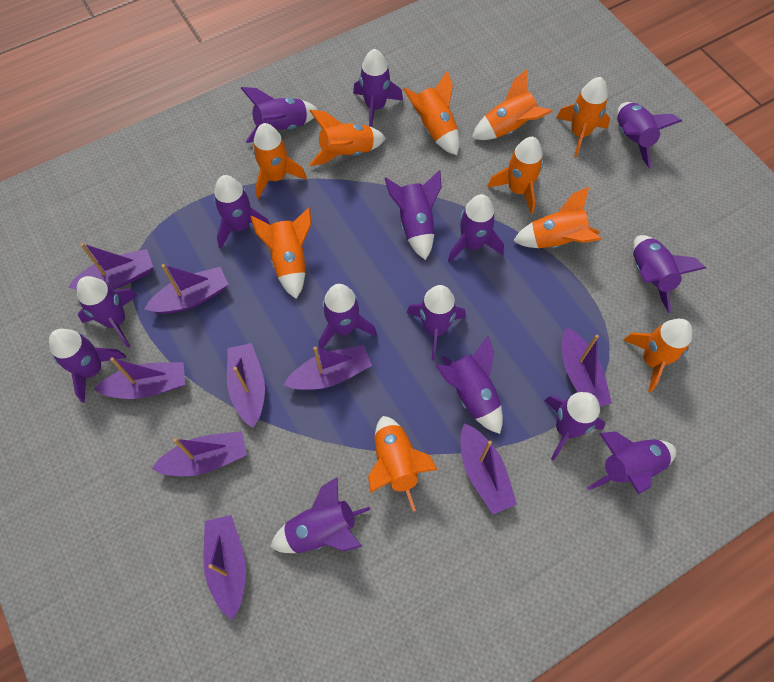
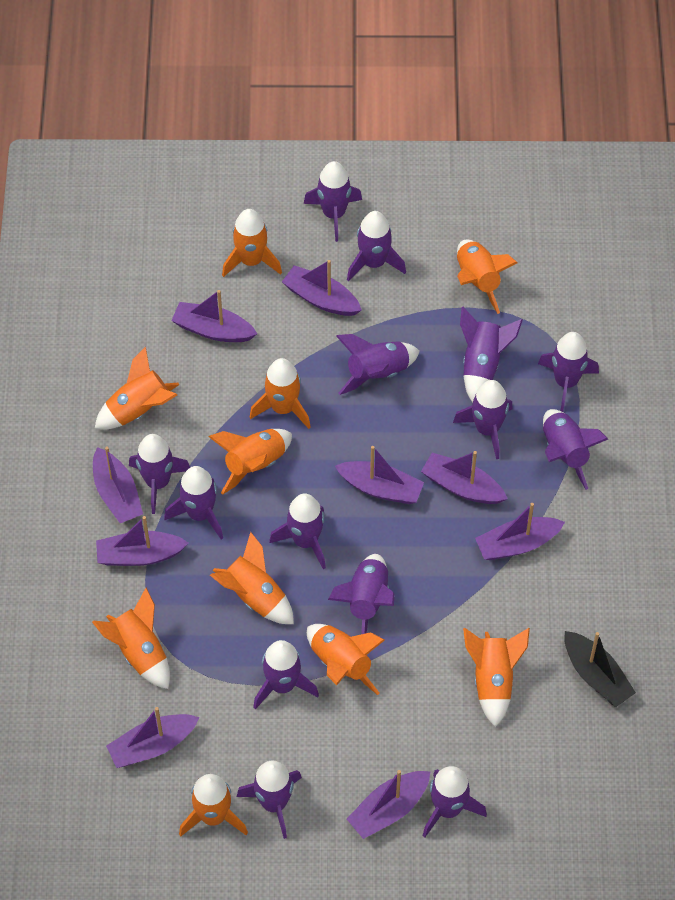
black boat: none = 0 -> [564,631,636,707] = 1
purple rocket: [49,329,126,403] [77,276,138,348] [214,175,270,249] [241,87,319,143] [270,477,370,553] [319,284,377,349] [353,49,403,127] [384,170,441,260] [407,285,466,360] [435,335,503,434] [448,194,504,263] [544,392,605,461] [587,431,676,495] [617,102,682,169] [633,235,706,313] = 15 -> [129,434,190,514] [164,466,223,539] [237,760,302,839] [253,640,319,709] [269,493,326,569] [304,161,362,242] [328,554,395,634] [336,334,420,395] [347,211,406,281] [423,766,487,838] [453,380,513,459] [460,307,523,403] [538,332,599,412] [543,409,608,490] = 14

